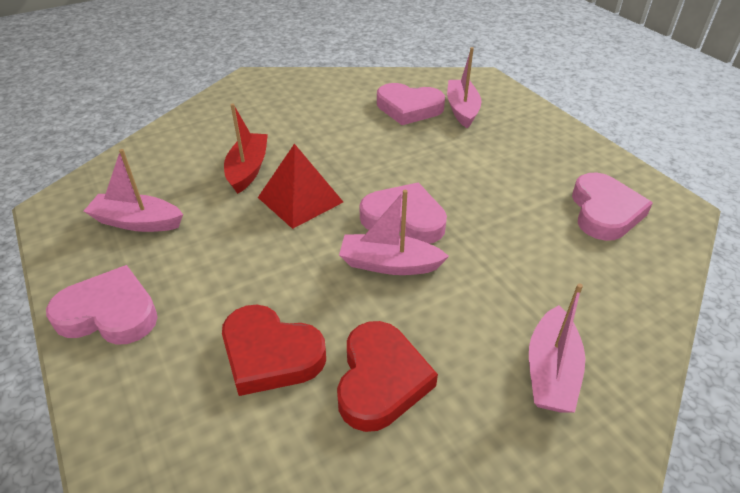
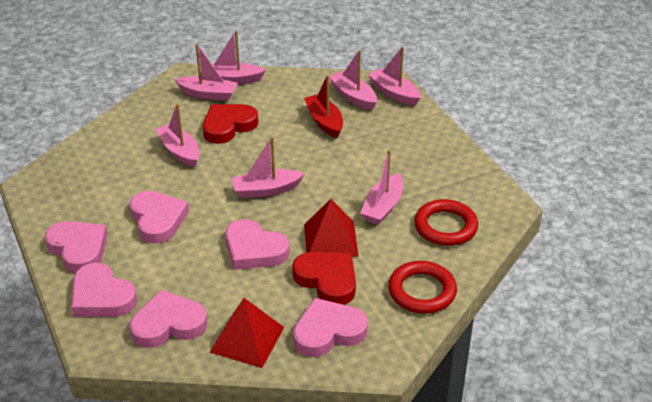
pink boat: [84,149,183,232] [339,190,449,275] [447,47,481,128] [529,283,585,413] = 4 -> [155,104,199,167] [174,44,238,101] [212,30,266,84] [232,137,305,198] [329,50,377,110] [360,149,403,225] [368,46,421,106] = 7
pink heart: [46,265,158,345] [360,183,447,244] [377,83,445,125] [572,173,653,241] = 4 -> [45,221,108,273] [71,263,137,317] [130,191,189,244] [130,290,207,348] [225,219,289,270] [293,298,368,357] = 6
red pyramid: [258,144,343,229] = 1 -> [210,298,284,368] [304,199,358,257] = 2
red ring: none = 0 -> [388,261,457,314] [414,199,478,246] = 2

